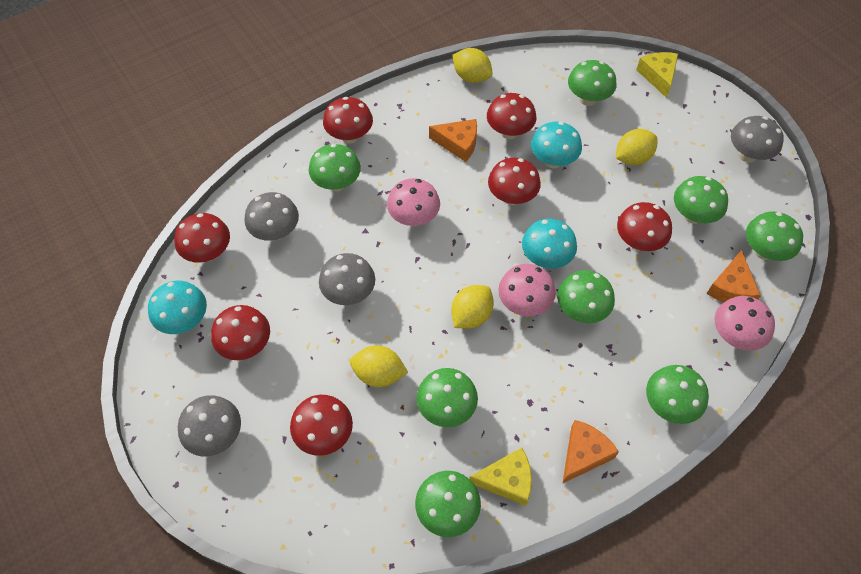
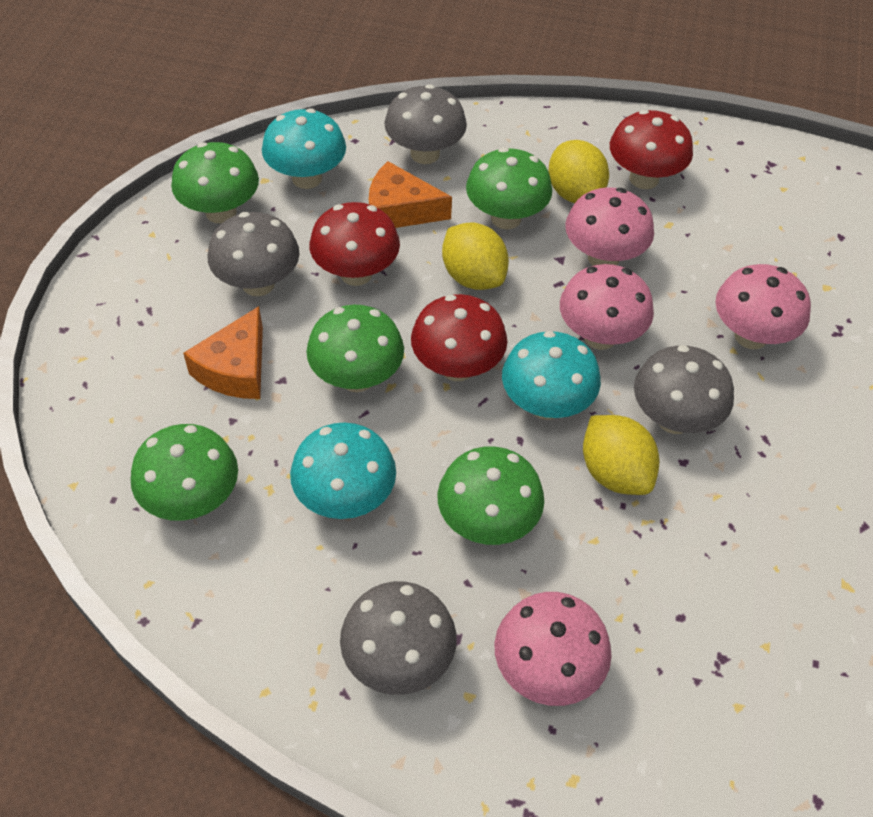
green mushroom: [309,144,361,191] [415,471,481,537] [416,368,478,427] [557,270,615,323] [568,60,616,106] [646,365,709,424] [674,176,728,224] [746,212,803,261] = 8 -> [131,424,238,521] [171,142,259,224] [306,305,404,392] [438,446,544,545] [466,147,552,229] = 5
orange cheese: [429,119,477,162] [562,420,619,484] [706,250,761,302] = 3 -> [183,306,263,399] [369,161,452,228] = 2
pink mushroom: [387,178,440,226] [498,264,556,316] [714,296,775,351] = 3 -> [494,592,612,706] [560,264,654,350] [565,187,654,266] [715,264,811,349] = 4
red mushroom: [174,213,230,263] [211,305,270,360] [290,395,353,456] [323,97,373,144] [487,93,536,139] [488,158,541,205] [617,202,672,251] = 7 -> [309,202,400,286] [411,294,507,381] [610,110,693,189] = 3
yellow cheese: [469,447,532,506] [636,52,678,98] = 2 -> none = 0
yellow lemon: [350,345,408,387] [451,285,494,329] [452,48,493,83] [616,129,657,165] = 4 -> [442,223,509,290] [548,140,609,203] [583,415,659,495] = 3

